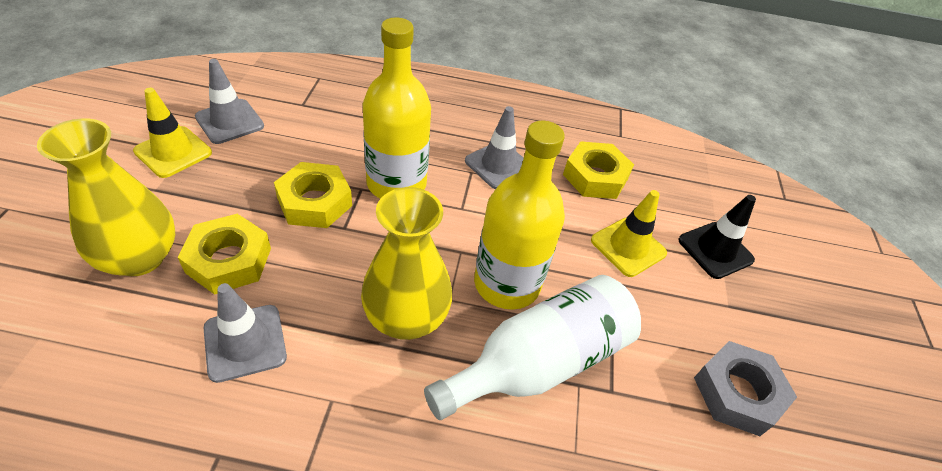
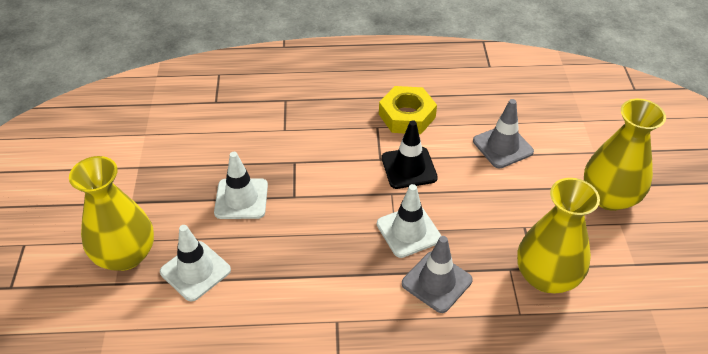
grey nut: [694,341,797,436] = 1 -> none = 0
grey traffic cone: [195,59,264,144] [204,283,287,383] [465,106,524,189] = 3 -> [402,236,473,313] [473,99,534,168] = 2
white bottle: [424,275,641,420] = 1 -> none = 0
white traffic cone: none = 0 -> [160,225,231,302] [214,152,268,219] [377,184,441,258] = 3
yellow bottle: [363,17,431,199] [474,121,565,310] = 2 -> none = 0
yellow nut: [178,214,271,295] [274,162,352,228] [563,141,634,199] = 3 -> [379,86,437,134] = 1
yellow traffic cone: [133,88,212,178] [591,190,667,277] = 2 -> none = 0
yellow vase: [37,118,175,276] [361,187,452,340] = 2 -> [69,156,154,271] [517,178,600,293] [584,99,666,211] = 3

